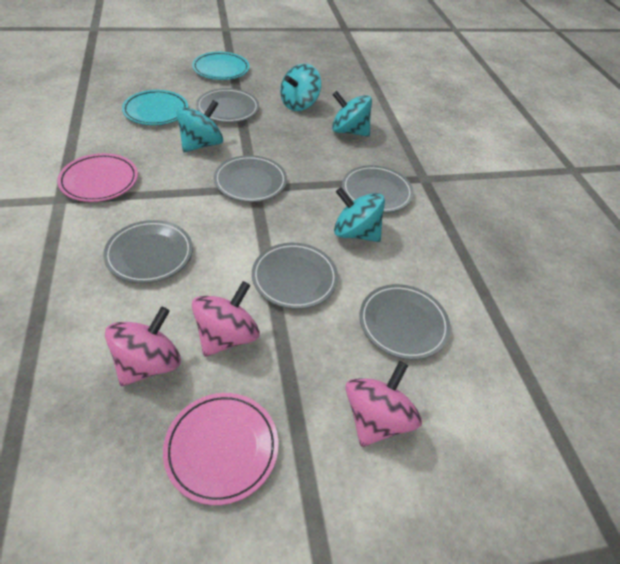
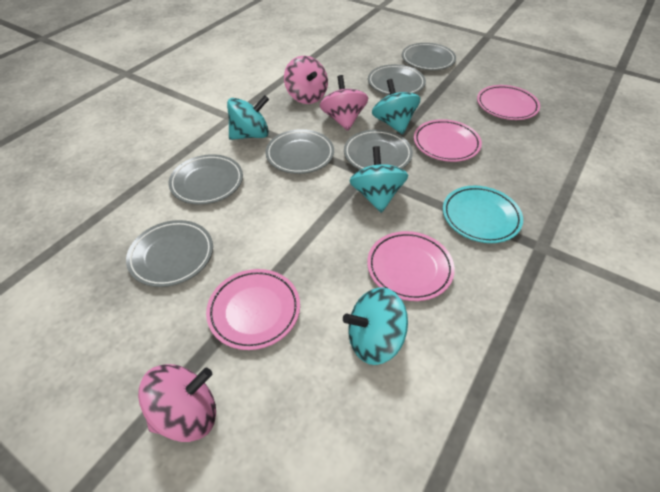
pink plate: [57,153,138,202] [163,393,278,505] = 2 -> [206,269,300,350] [367,231,455,301] [414,119,482,162] [477,85,540,120] = 4
turquoise plate: [122,90,188,125] [192,52,250,80] = 2 -> [443,186,523,243] = 1

